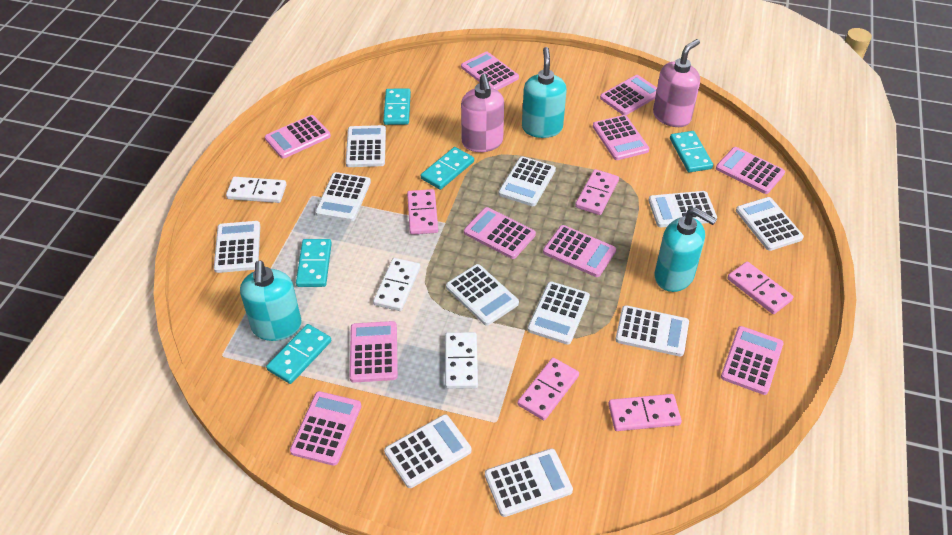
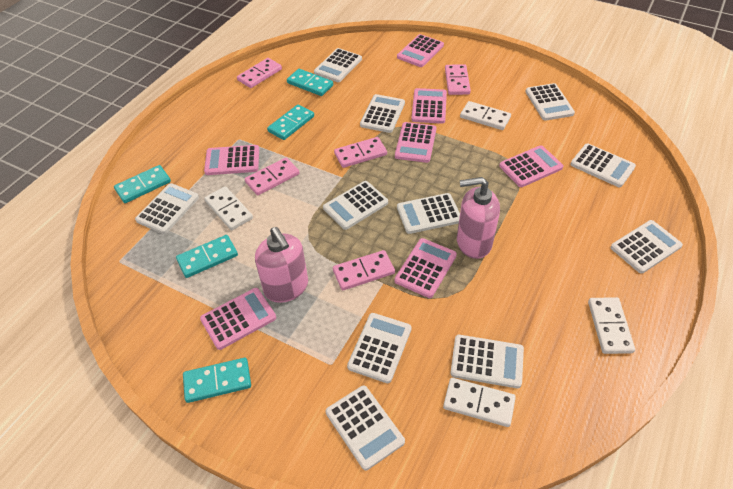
pink calculator: [265,115,331,159] [290,391,361,466] [349,321,398,382] [461,52,519,90] [464,207,536,259] [543,225,616,277] [593,115,649,160] [600,75,657,115] [716,147,785,194] [721,326,784,395] = 10 -> [200,288,276,350] [204,145,259,175] [394,238,457,298] [395,122,436,163] [397,34,444,67] [411,88,447,124] [499,145,563,187] = 7
turquoise soap dispenser: [240,261,302,341] [522,47,567,138] [655,207,717,292] = 3 -> none = 0
white domino: [226,177,287,203] [373,258,420,311] [445,332,478,389] = 3 -> [204,186,253,230] [443,378,516,427] [460,101,511,130] [588,297,635,354] = 4

